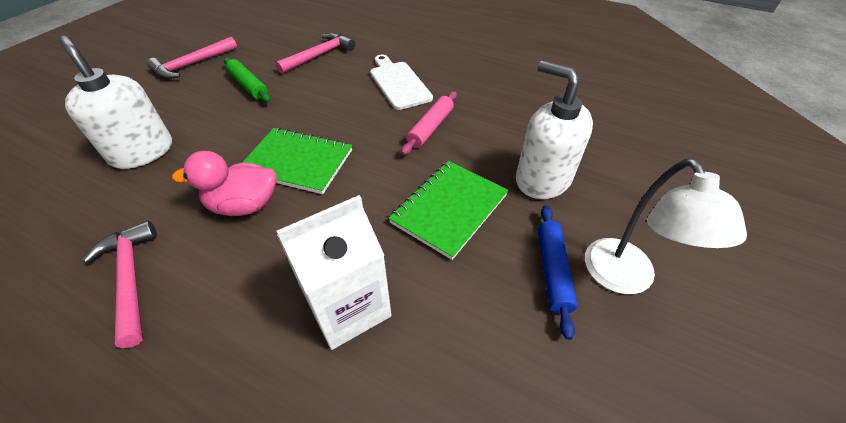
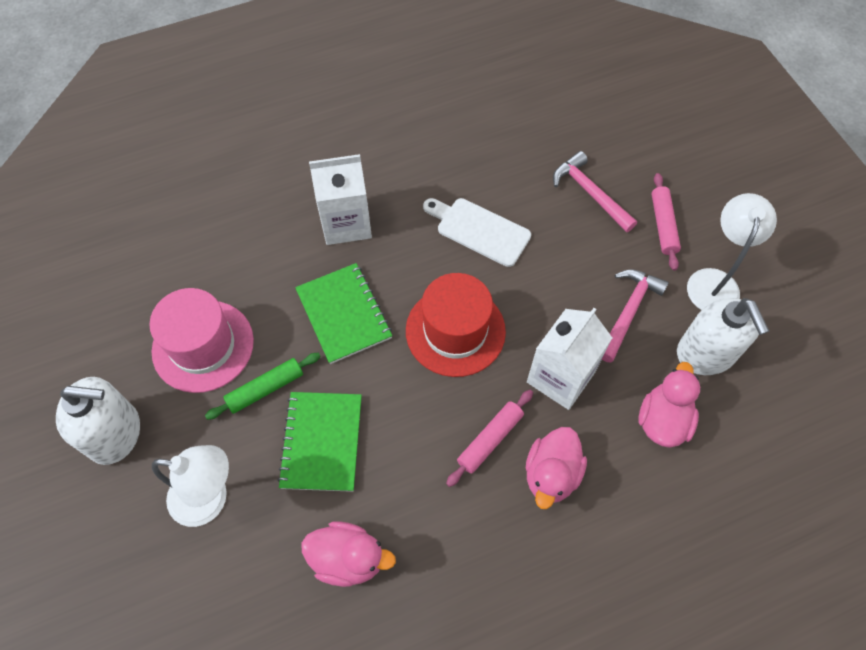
blue rolling pin: [538,206,577,340] = 1 -> none = 0
pink duck: [172,151,276,216] = 1 -> [302,521,396,587] [526,427,587,509] [639,362,700,448] = 3
pink hammer: [83,221,157,348] [147,37,237,79] [275,33,355,74] = 3 -> [553,151,637,232] [602,270,669,363] = 2
pink hat: none = 0 -> [149,288,254,393] = 1
pink rolling pin: [401,91,457,155] = 1 -> [446,390,533,487] [652,173,681,271] = 2
red hat: none = 0 -> [406,273,506,377] = 1
white carton: [277,195,392,350] = 1 -> [309,154,372,245] [527,308,612,410] = 2
white lamp: [585,158,747,294] = 1 -> [152,445,229,527] [687,193,777,310] = 2

